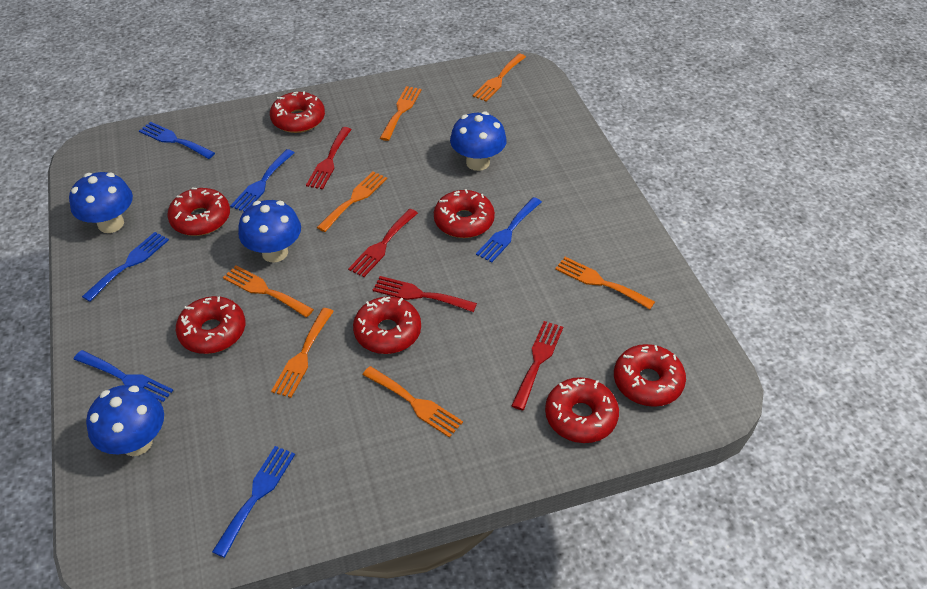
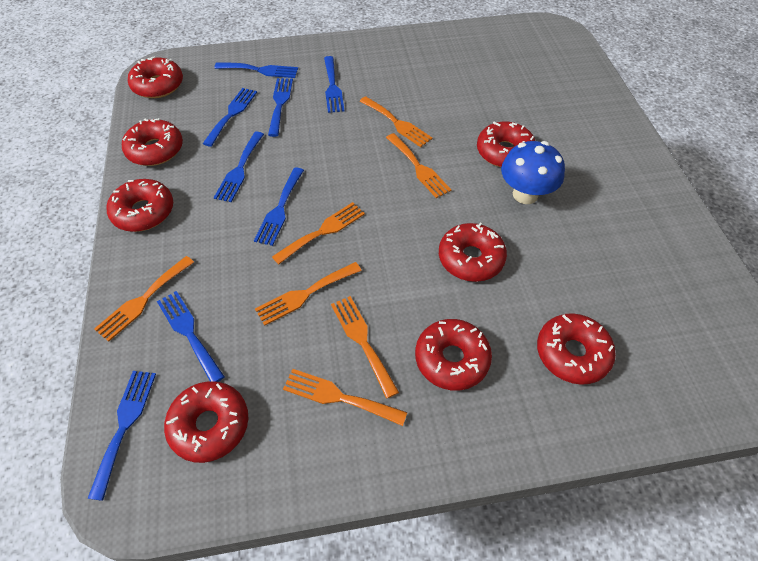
blue fork: [74,350,173,402] [82,232,169,302] [139,122,215,159] [212,446,295,558] [230,149,294,212] [476,197,542,263] = 6 -> [87,371,156,501] [157,291,225,382] [203,88,257,147] [214,62,298,78] [214,132,264,202] [254,167,304,246] [268,78,293,137] [324,56,345,113] = 8
blue mushroom: [69,172,133,233] [86,385,164,456] [238,200,301,263] [450,111,507,171] = 4 -> [501,141,565,204] = 1
red donut: [167,187,230,236] [176,296,245,354] [270,91,325,133] [353,296,421,354] [434,189,495,238] [545,377,619,443] [614,344,686,407] = 7 -> [106,179,173,232] [122,118,183,166] [128,56,183,98] [164,381,249,463] [415,319,492,391] [439,223,507,282] [477,121,535,167] [537,313,616,385] = 8
red fork: [306,127,352,189] [348,209,418,277] [373,276,477,312] [511,321,563,410] = 4 -> none = 0

